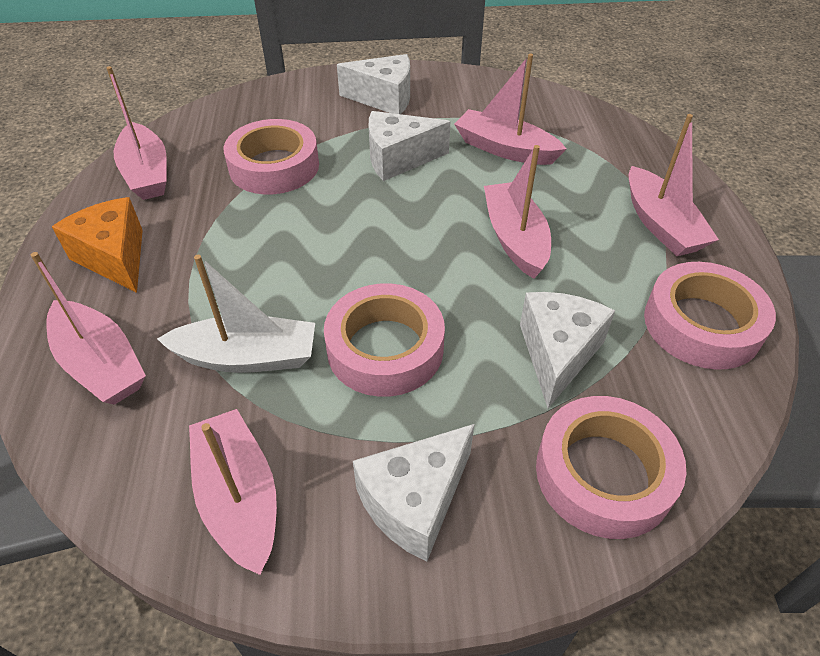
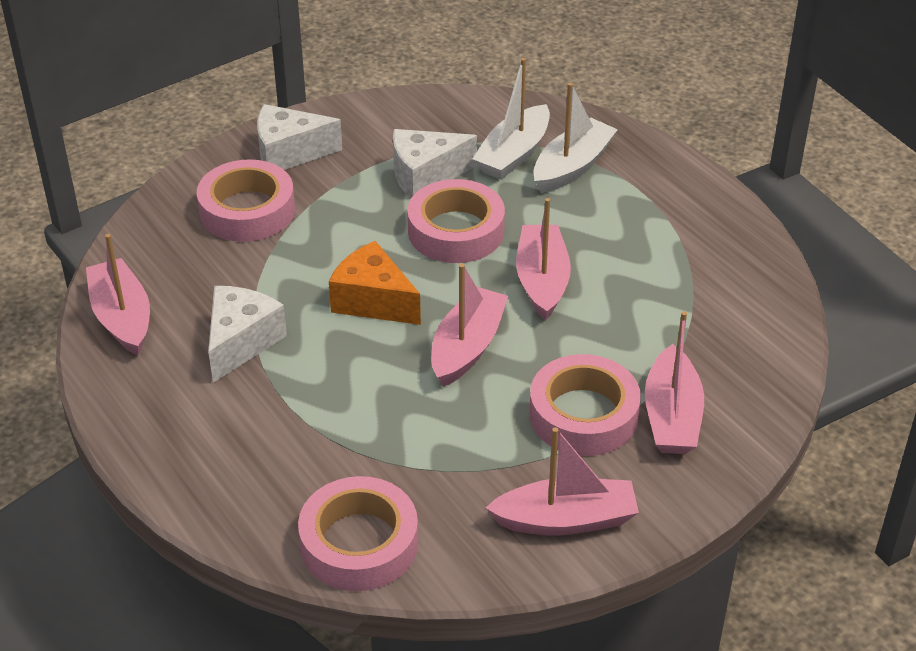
pink boat: [31,252,146,405] [107,66,167,200] [189,409,277,575] [454,53,566,165] [484,145,551,279] [629,114,719,256] = 6 -> [86,234,150,356] [431,264,508,387] [486,427,639,535] [516,198,571,321] [645,311,704,454] = 5
white boat: [157,255,315,373] = 1 -> [472,58,550,180] [533,83,618,193] = 2
white cheese: [337,54,410,114] [353,424,474,562] [369,111,450,181] [520,292,615,408] = 4 -> [208,286,287,383] [257,104,342,170] [393,129,477,198] = 3

